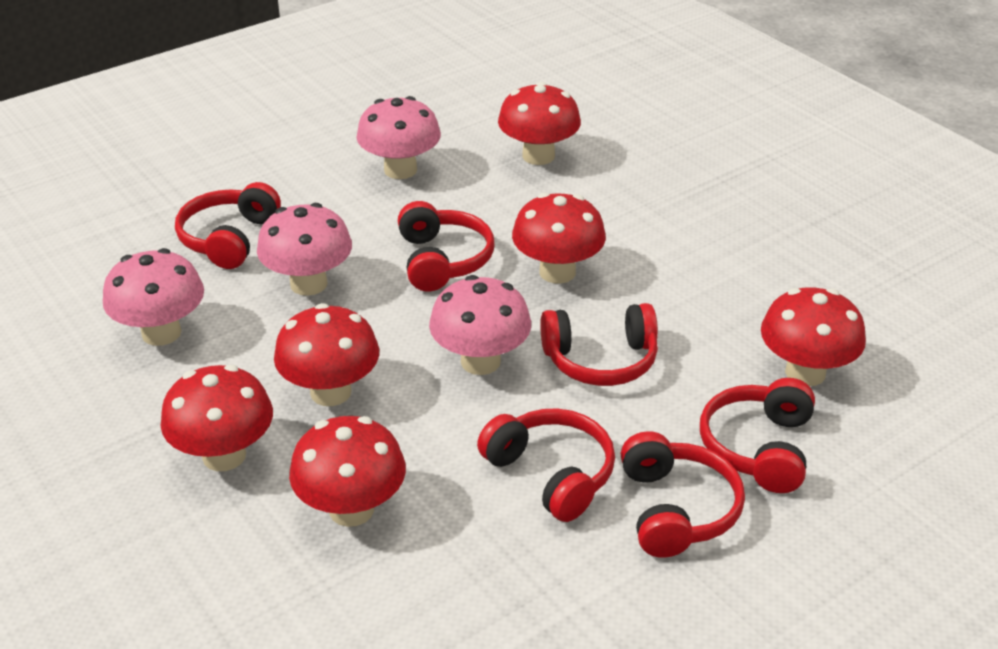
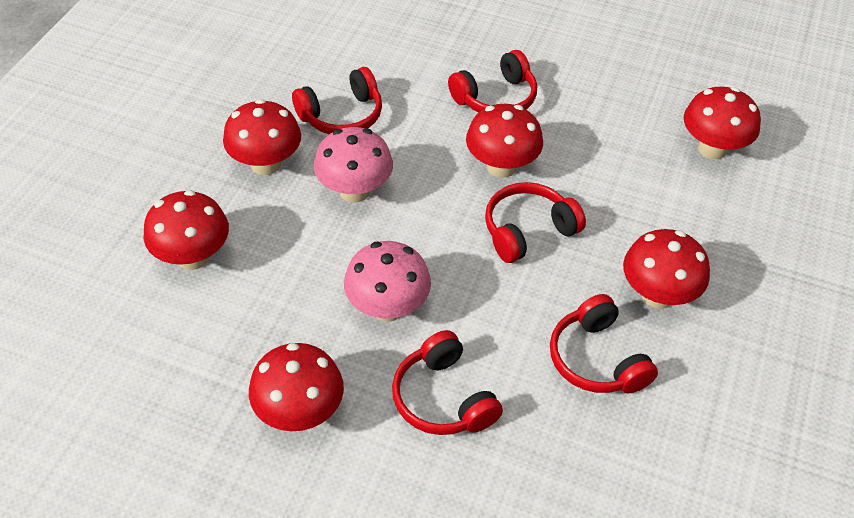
pink mushroom: [103,248,204,346] [257,203,352,296] [356,96,441,179] [429,275,531,375] = 4 -> [314,127,393,203] [344,241,431,322] = 2
red headphones: [175,182,281,269] [398,201,495,291] [477,408,615,522] [540,303,658,386] [621,431,745,558] [700,378,815,493] = 6 -> [292,67,382,134] [392,330,503,435] [448,50,537,113] [485,182,586,263] [550,294,658,393] = 5

